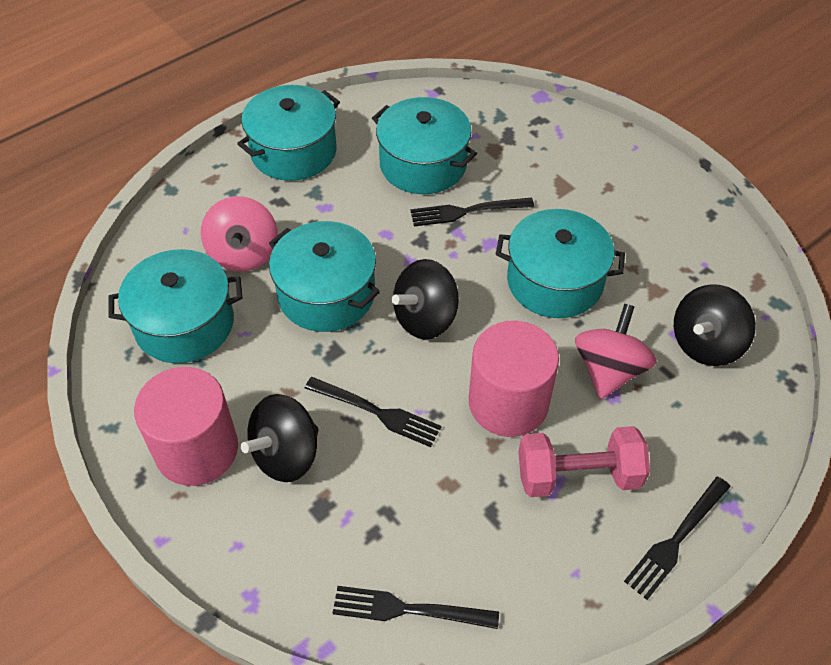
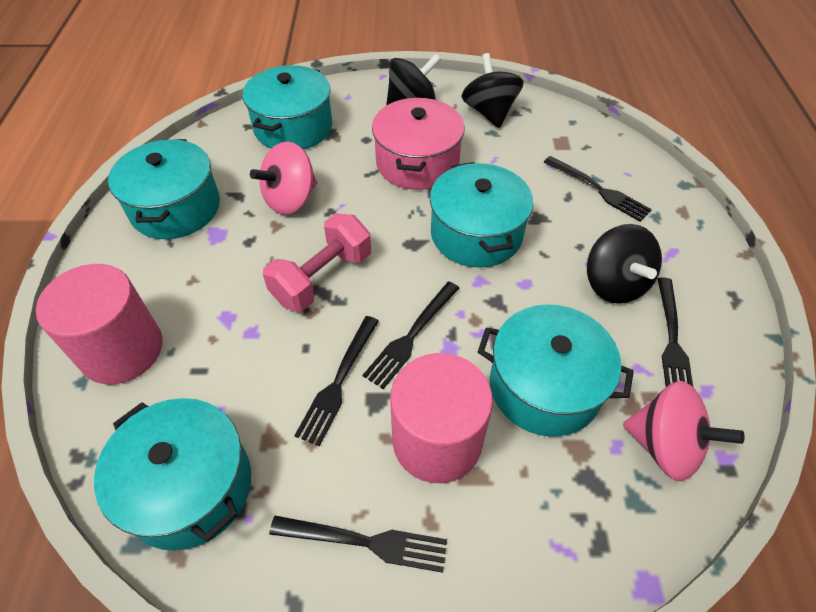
black fork: [305,377,442,447] [333,586,499,629] [410,198,534,226] [624,477,731,600] = 4 -> [269,516,447,573] [294,316,379,446] [362,282,460,389] [544,156,652,222] [657,278,693,387] = 5
pink pot: none = 0 -> [372,98,465,190] = 1

